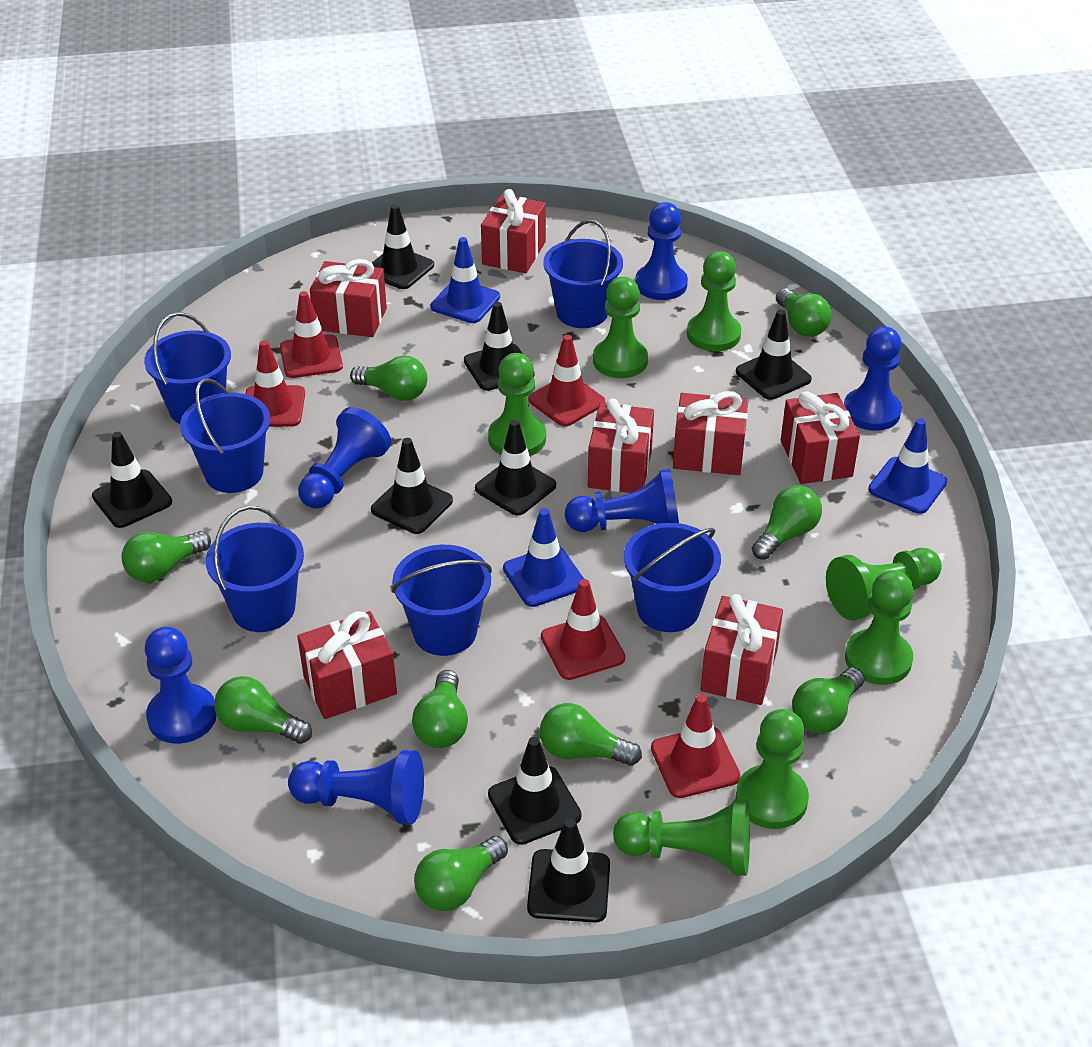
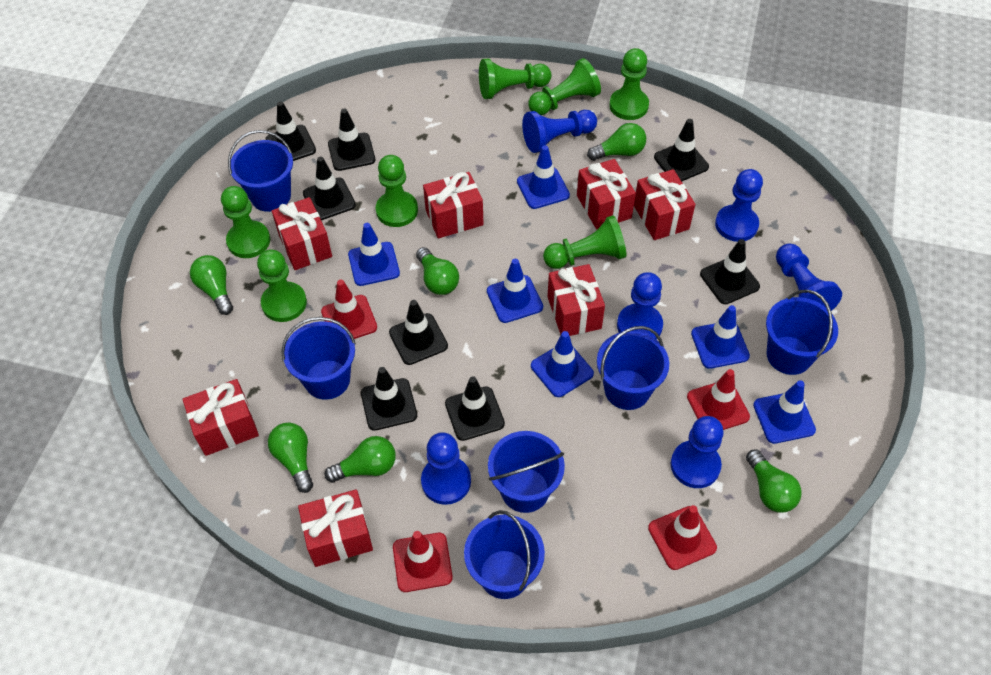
blue traffic cone: [430,237,500,323] [503,508,584,607] [868,418,947,514] = 3 -> [348,223,400,286] [487,259,543,323] [517,145,570,209] [531,331,594,397] [691,305,750,369] [753,380,816,444] = 6
green light bulb: [121,531,211,582] [214,676,312,744] [350,355,427,401] [412,670,468,748] [414,836,508,911] [540,703,642,766] [752,485,822,560] [776,288,832,337] [792,667,865,734] = 9 -> [190,255,233,315] [268,423,313,493] [325,436,396,483] [416,247,459,295] [587,123,646,161] [746,449,802,513] = 6
red traffic cone: [245,340,305,427] [280,291,343,378] [528,335,605,427] [541,579,625,680] [651,694,740,798] = 5 -> [321,280,377,339] [393,531,453,592] [648,505,717,570] [687,369,750,430] = 4

